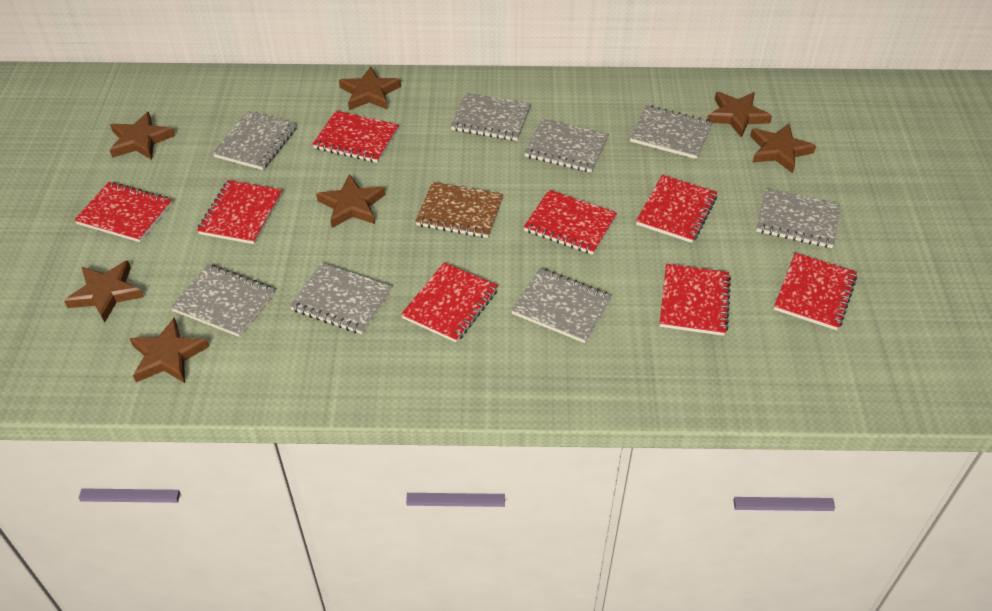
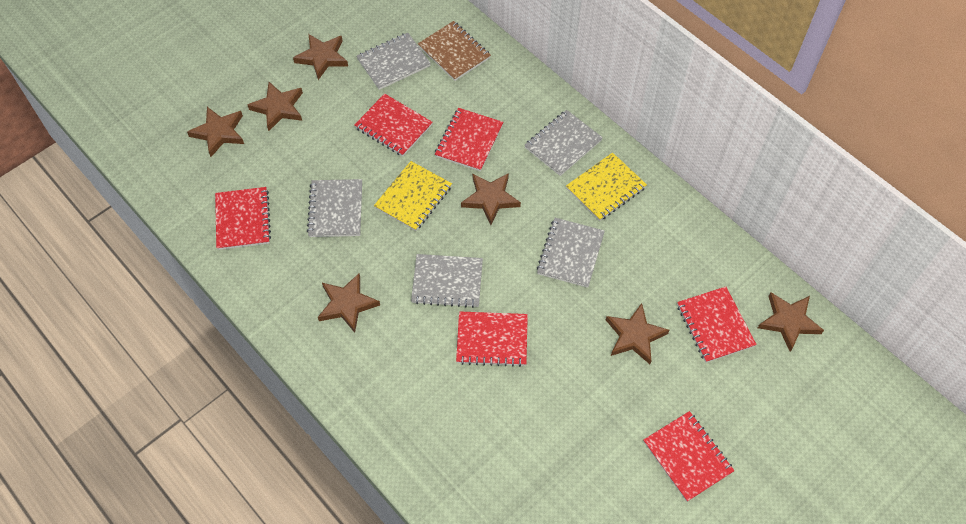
grey notebook: [170,264,275,337] [213,111,296,170] [290,263,392,334] [451,93,531,141] [511,268,612,343] [524,119,609,173] [630,105,713,159] [756,188,841,248] = 8 -> [307,179,362,237] [356,33,431,90] [411,254,483,308] [525,110,603,176] [537,218,605,288] = 5
red notebook: [74,182,172,242] [197,180,282,244] [312,111,399,163] [401,262,498,343] [524,190,617,255] [636,175,717,243] [660,264,731,336] [774,253,857,330] = 8 -> [215,187,271,250] [354,94,433,157] [435,108,503,171] [456,311,528,367] [643,411,735,502] [677,287,757,363] = 6
yellow notebook: none = 0 -> [374,161,452,231] [566,153,647,221] = 2

